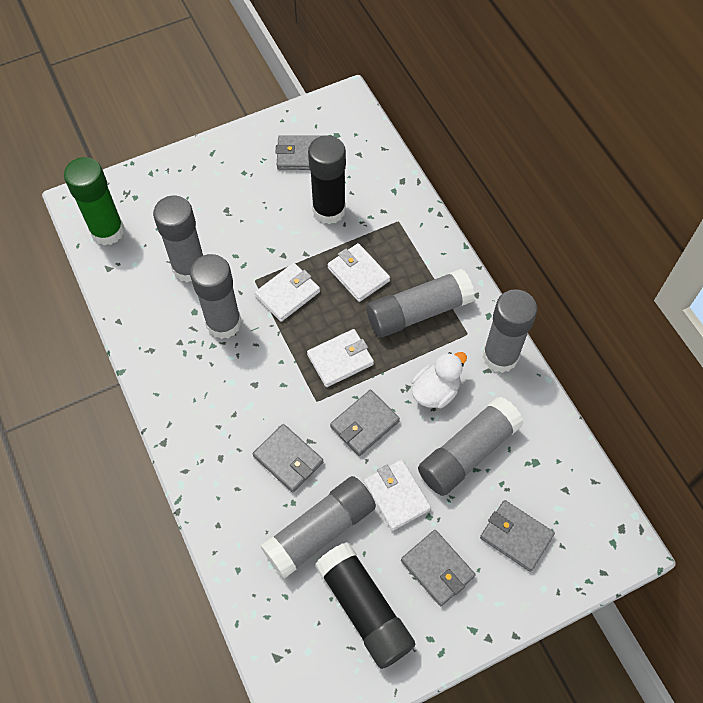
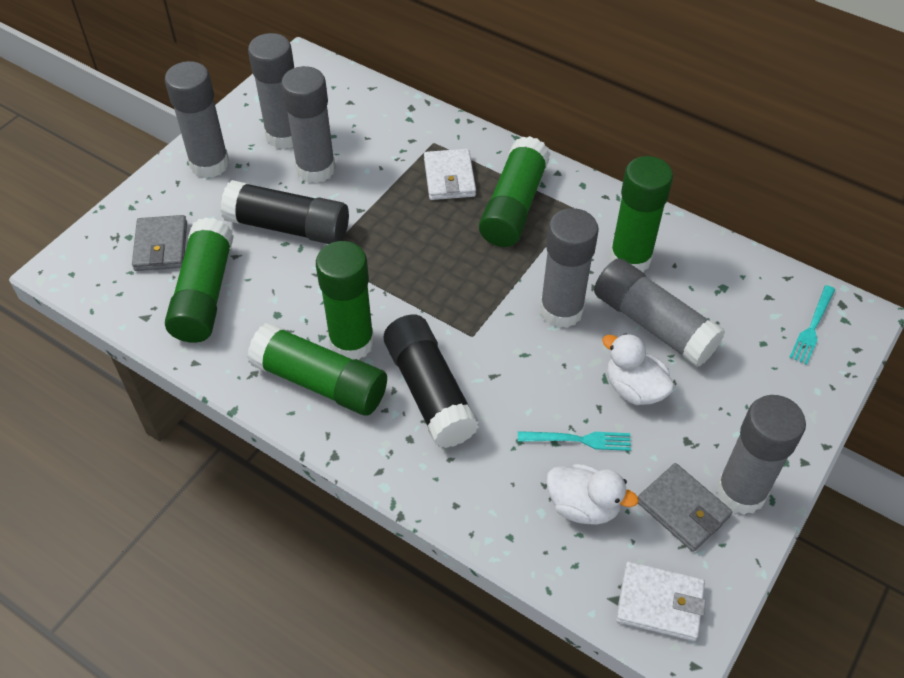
green glue stick: [64,157,124,245] = 1 -> [165,217,234,343] [247,323,387,416] [316,241,374,360] [479,136,550,247] [610,156,673,272] = 5
grey wallet: [253,424,323,493] [276,135,320,170] [330,390,400,456] [401,530,475,606] [480,500,555,572] = 5 -> [132,215,187,271] [638,463,732,552] = 2
turquoise fork: none = 0 -> [518,431,631,451] [789,285,835,365] = 2
white duck: [412,352,467,408] = 1 -> [546,464,639,525] [602,333,674,405] = 2
white wallet: [255,263,320,322] [307,329,374,387] [328,243,390,302] [364,460,431,531] = 4 -> [424,149,476,200] [616,561,706,641] = 2

